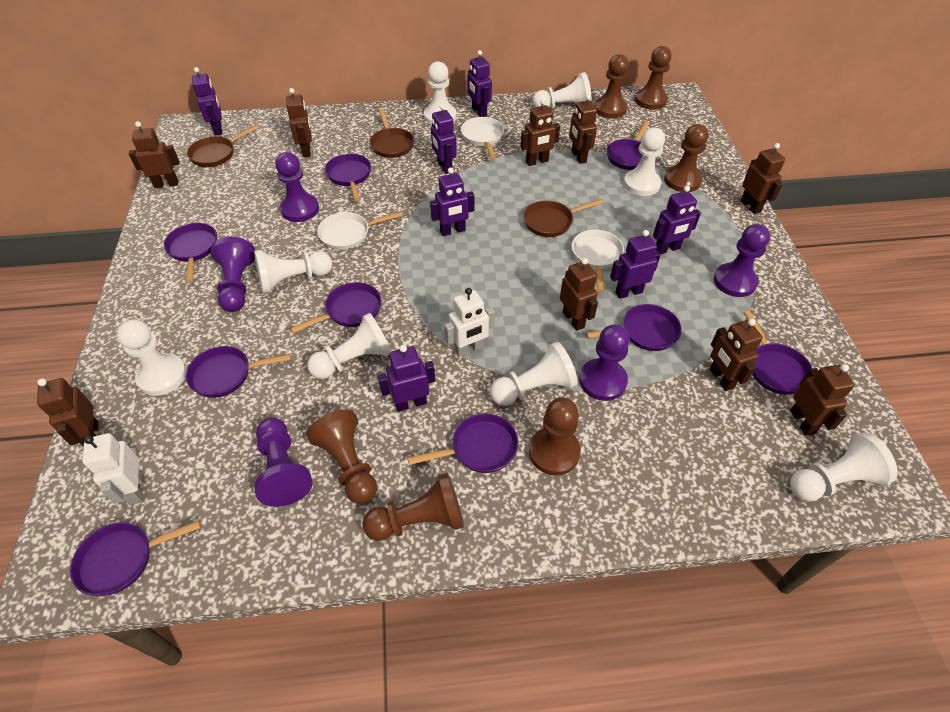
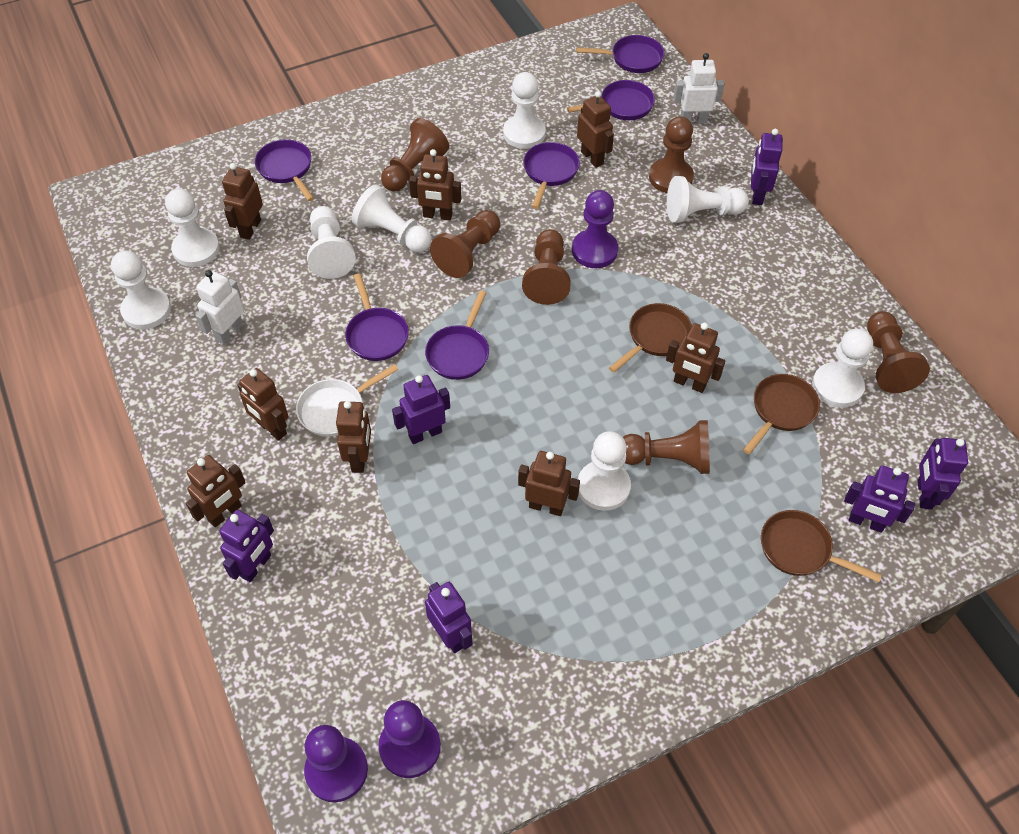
brown robot: [37,378,98,447] [129,121,180,189] [286,88,312,157] [521,99,560,166] [560,258,598,331] [569,94,597,164] [709,319,763,391] [741,143,785,214] [790,364,855,436] = 9 -> [186,455,246,527] [222,163,263,240] [237,368,289,441] [336,401,371,473] [409,149,461,221] [518,451,580,516] [577,91,614,168] [666,323,725,393] = 8
purple pan: [70,520,201,596] [164,223,217,282] [186,346,291,398] [290,282,382,333] [325,154,371,201] [407,413,519,473] [586,304,682,351] [607,121,650,170] [743,310,813,395] = 9 -> [255,139,314,201] [345,274,409,361] [425,291,489,380] [523,142,580,209] [567,80,655,120] [576,35,664,73] = 6
purple pawn: [211,237,256,312] [254,417,312,507] [275,152,319,222] [579,324,630,401] [714,224,770,297] = 5 -> [304,725,368,802] [378,700,441,778] [572,190,618,268] = 3
purple robot: [192,67,223,136] [378,345,436,412] [430,168,474,236] [431,104,457,174] [468,50,492,117] [610,230,661,299] [653,186,701,254] = 7 -> [219,510,274,582] [392,375,450,444] [425,582,472,653] [751,129,783,205] [844,465,915,533] [918,438,968,510] = 6
white pan: [317,211,402,250] [461,117,504,159] [572,230,624,292] = 3 -> [296,364,399,437] = 1

